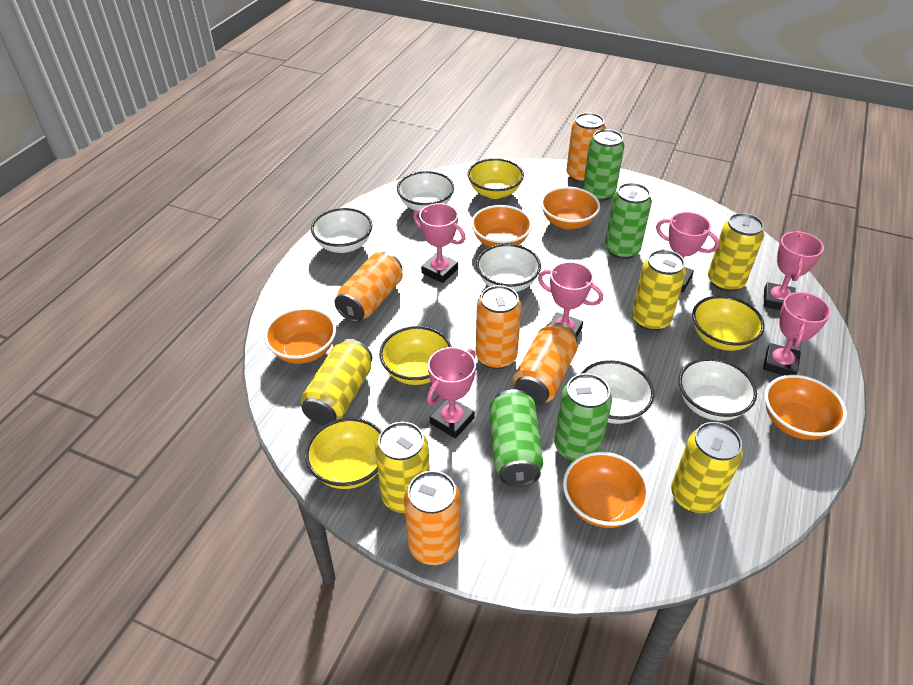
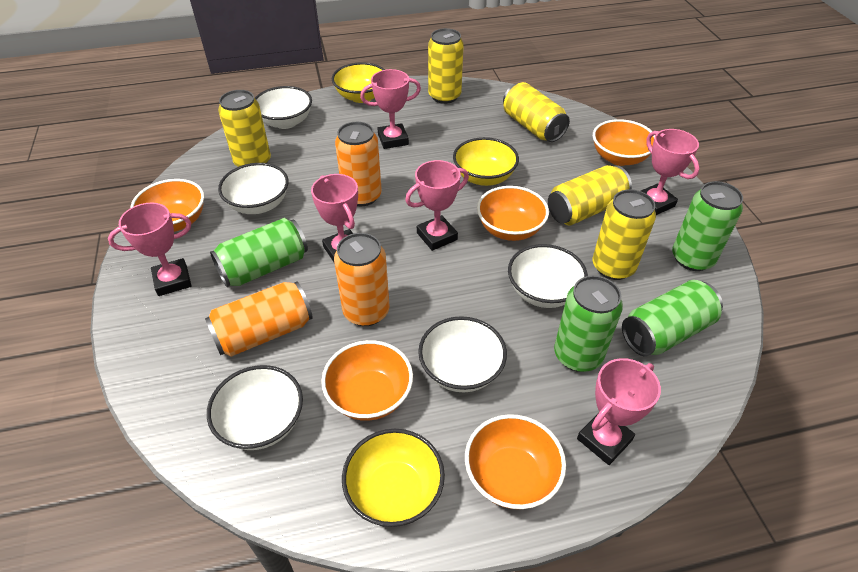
orange can: [334,252,403,322] [404,471,460,565] [476,285,522,369] [513,322,577,405] [566,113,606,183] = 5 -> [205,281,313,357] [334,233,389,326] [335,122,382,206] = 3
yellow bowl: [305,418,381,489] [379,326,452,385] [468,158,524,199] [692,296,765,351] = 4 -> [332,62,385,103] [342,429,445,527] [453,137,519,186] = 3

